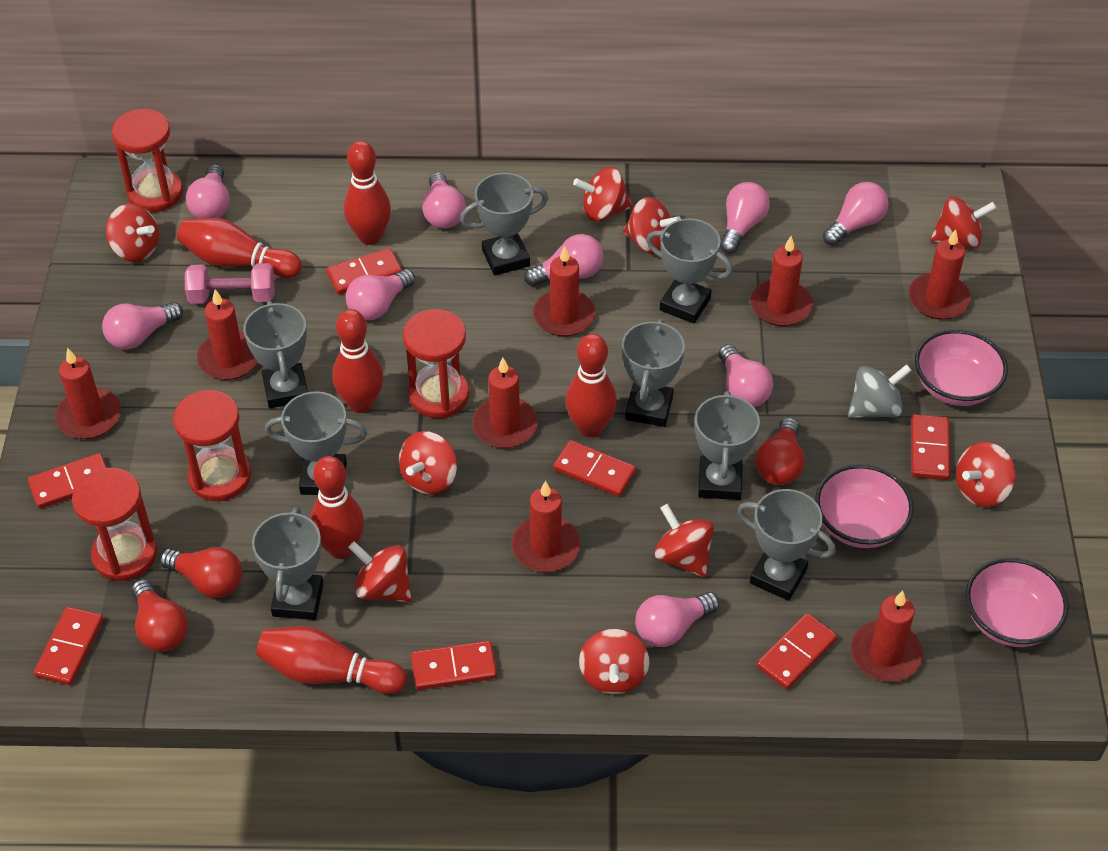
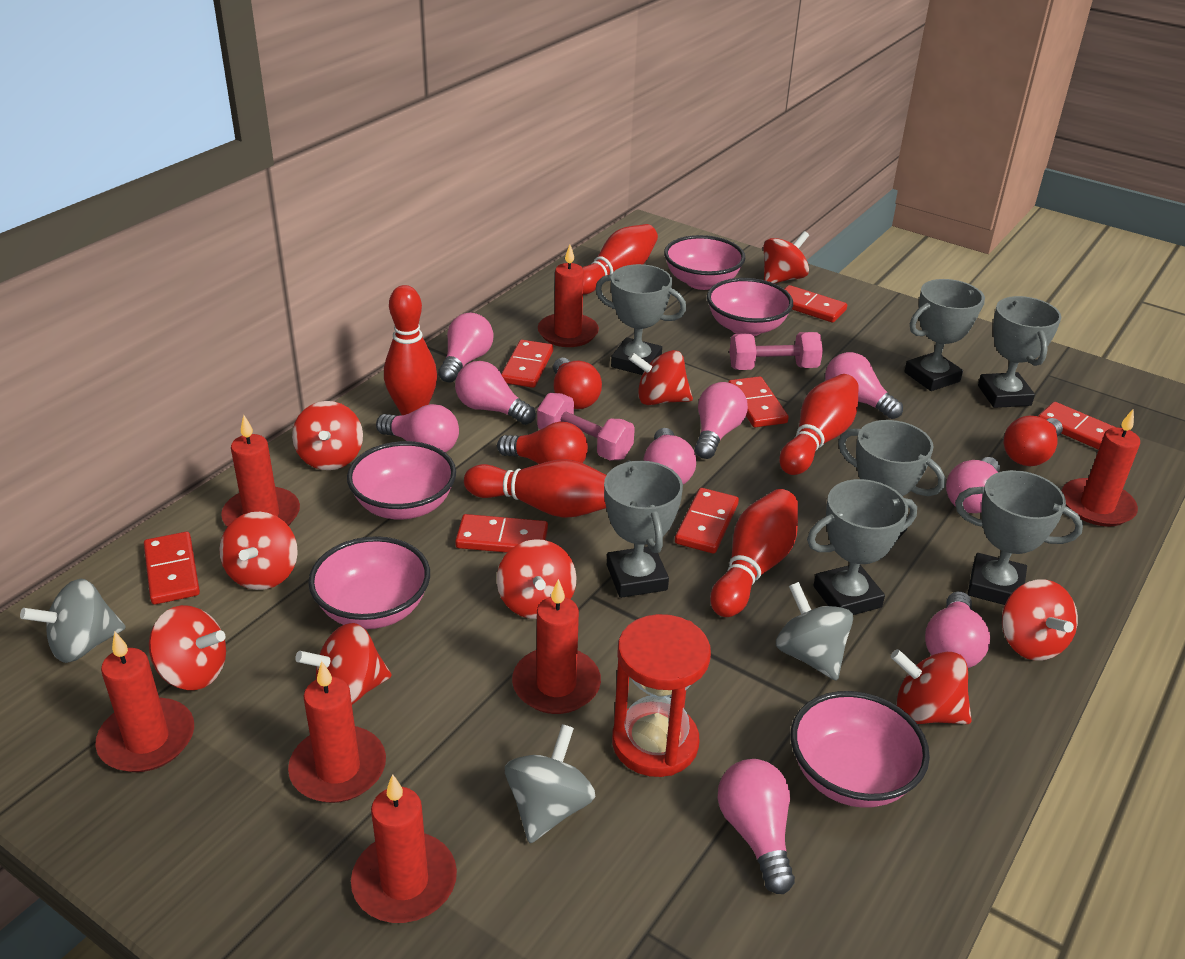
grey spinning top: [848,364,912,418] = 1 -> [20,579,126,663] [505,724,595,843] [776,582,853,681] = 3
grey trophy: [243,301,308,408] [252,507,323,620] [265,391,367,495] [460,173,548,276] [622,319,685,427] [646,219,733,324] [695,391,760,500] [737,489,836,601] = 8 -> [595,264,686,375] [604,460,683,598] [807,479,917,615] [838,420,945,540] [904,279,985,391] [955,470,1083,605] [978,296,1061,408] = 7
pink bowl: [815,464,914,548] [915,329,1008,406] [965,558,1069,647] = 3 -> [308,536,430,629] [347,441,456,520] [664,235,745,290] [707,278,793,336] [791,691,930,808] = 5
pink dumbbell: [185,263,275,304] = 1 -> [537,393,635,460] [729,332,823,370] = 2
red bowling pin: [177,218,302,278] [256,626,407,694] [310,456,365,559] [332,309,383,413] [344,141,391,245] [566,334,617,437] = 6 -> [384,285,437,415] [464,459,606,518] [582,224,658,295] [710,489,798,617] [779,374,859,475] = 5
red candle: [55,348,121,439] [197,289,258,380] [472,358,538,448] [511,481,580,572] [533,246,596,336] [751,236,813,326] [851,591,923,682] [909,229,971,320] = 8 -> [95,632,194,772] [221,415,300,527] [288,661,386,803] [351,774,457,923] [512,579,601,714] [538,244,599,347] [1062,409,1140,527] = 7
red hourglass: [72,468,158,581] [111,109,183,212] [173,390,251,501] [403,309,469,418] = 4 -> [612,614,711,777] = 1

